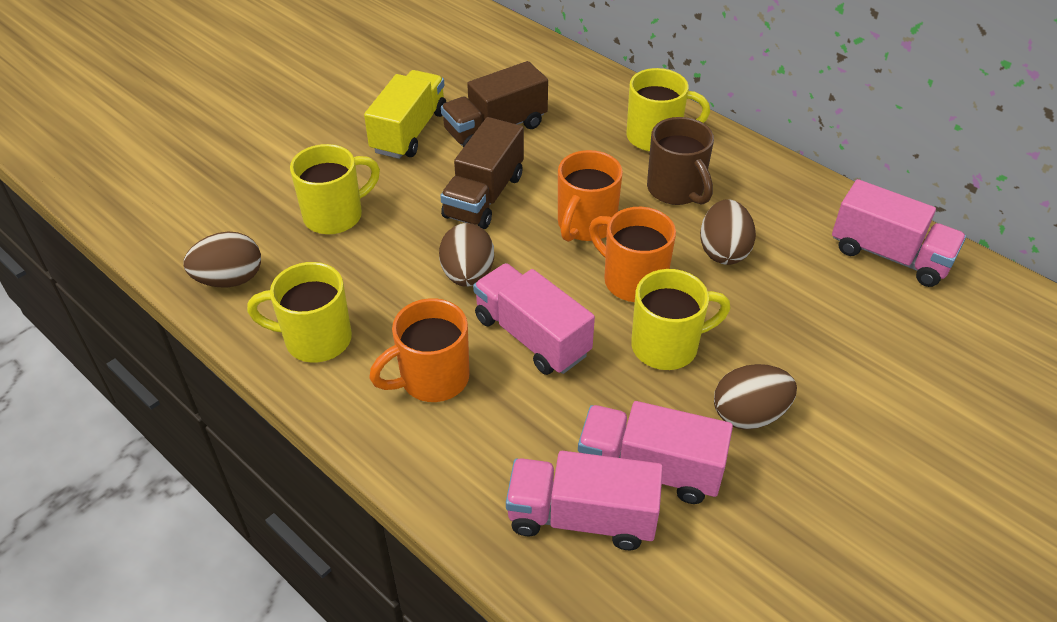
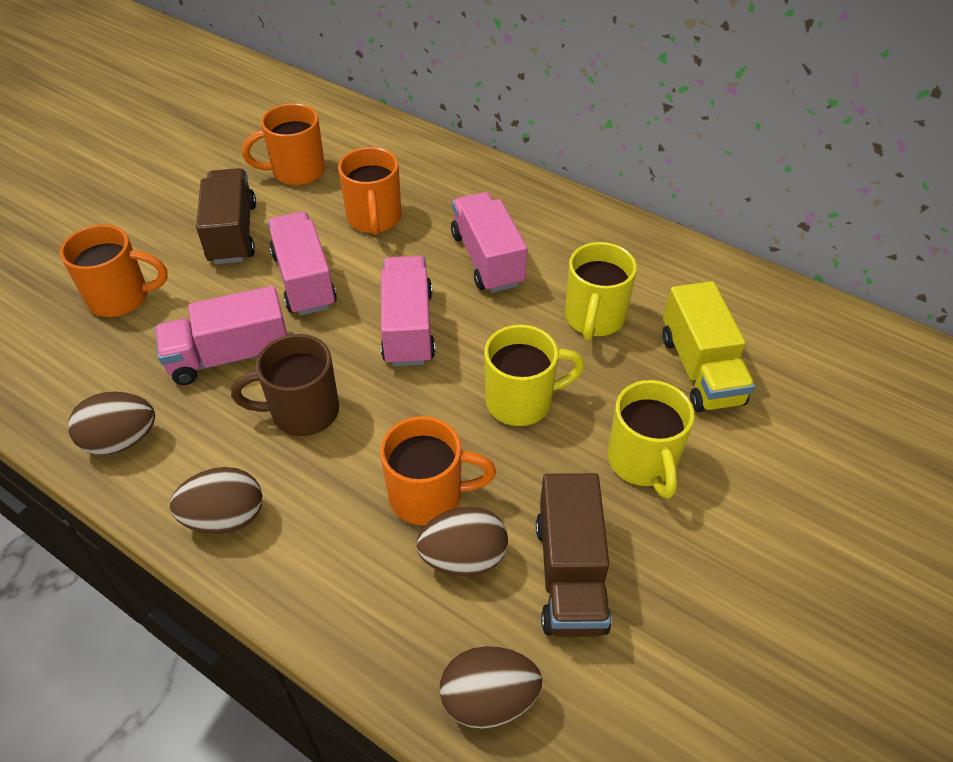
orange mug: [369,298,470,402] [558,150,623,242] [589,207,676,302] = 3 -> [60,224,168,317] [242,103,325,186] [338,147,401,235] [380,416,496,525] = 4
yellow mug: [247,262,352,363] [290,144,380,234] [626,68,710,152] [631,269,730,370] = 4 -> [484,325,584,426] [565,242,637,341] [608,380,695,499] = 3

